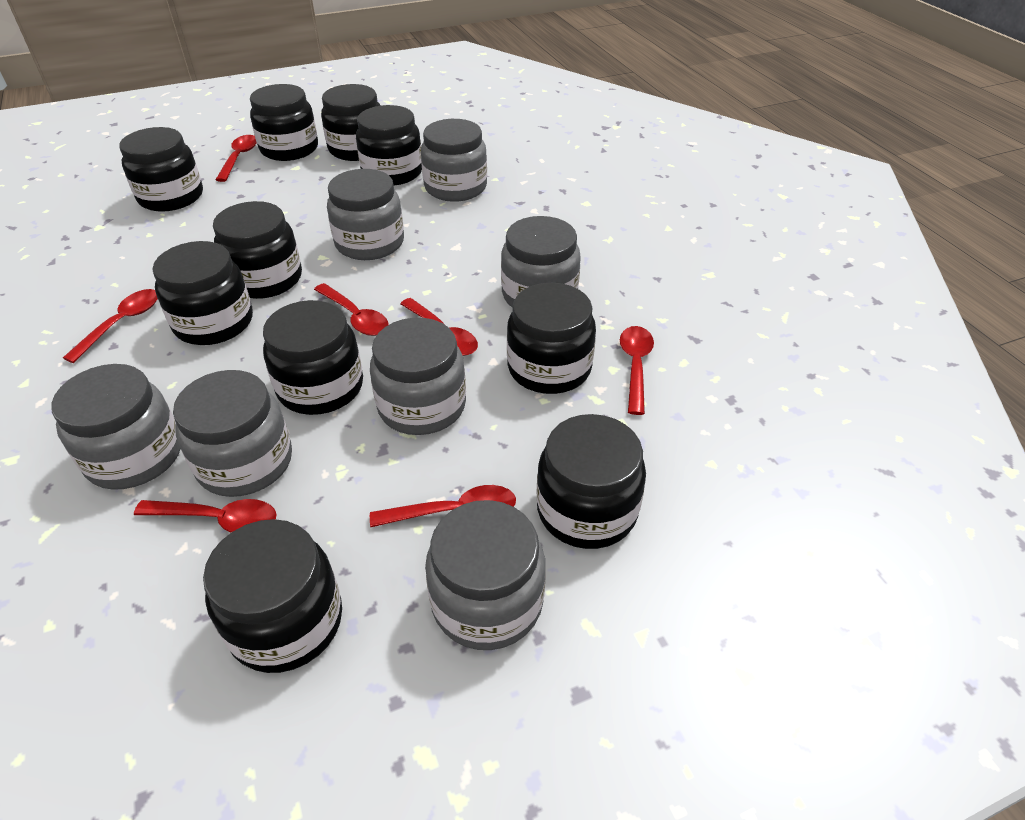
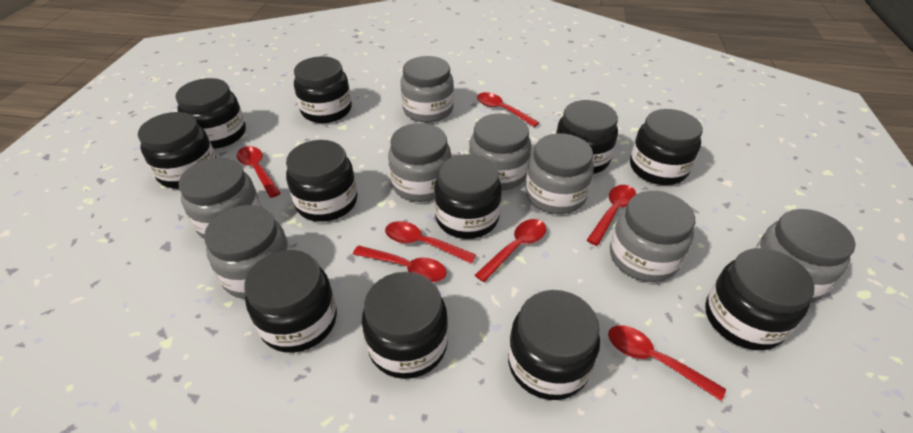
black jar: [119,127,203,212] [153,241,253,345] [203,519,342,673] [213,201,302,299] [250,84,318,161] [263,300,363,415] [321,84,381,161] [356,105,422,185] [507,283,596,394] [537,414,646,549] = 10 -> [138,112,217,189] [175,78,246,149] [244,250,337,353] [286,140,357,222] [294,56,352,123] [362,272,448,379] [434,154,502,239] [508,290,600,400] [556,100,618,174] [630,109,703,185] [705,248,815,350] = 11
grey jar: [51,364,181,490] [173,370,292,497] [327,169,404,260] [370,318,466,435] [421,119,487,202] [425,500,545,650] [501,216,581,307] = 7 -> [179,158,262,239] [204,205,291,299] [388,123,451,202] [401,56,454,123] [469,114,531,190] [525,133,594,214] [610,191,696,282] [755,209,856,303] = 8

